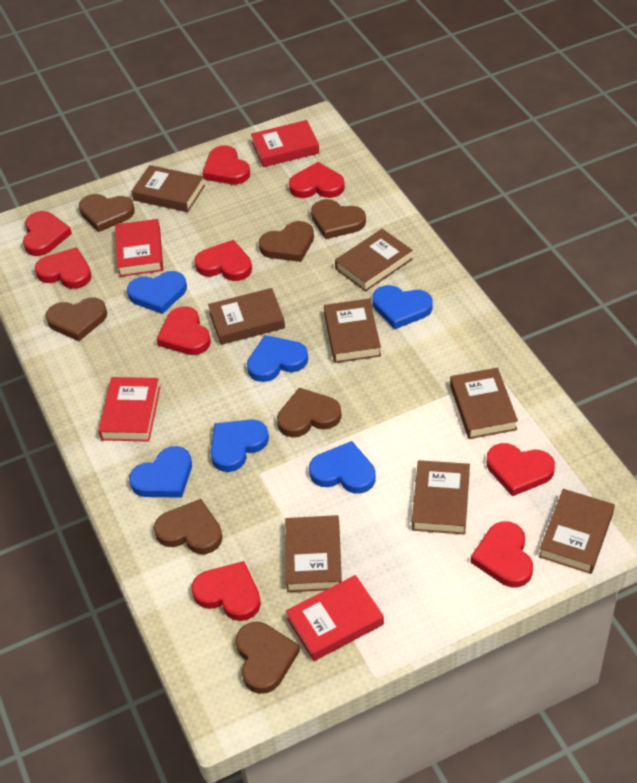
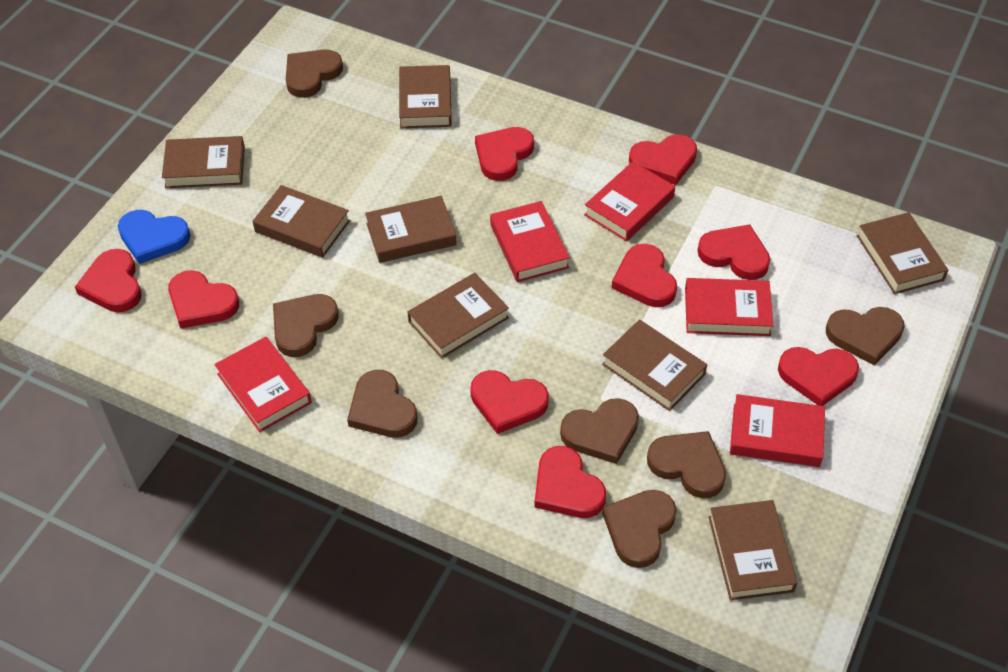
blue heart: [127,271,187,314] [129,446,192,498] [210,420,269,472] [247,335,308,382] [309,441,376,494] [372,285,433,329] = 6 -> [118,210,190,264] = 1
red book: [98,377,160,442] [115,219,163,277] [251,120,319,167] [286,575,384,661] = 4 -> [214,337,312,432] [490,201,570,282] [584,161,675,241] [685,278,773,336] [730,394,825,467] = 5

